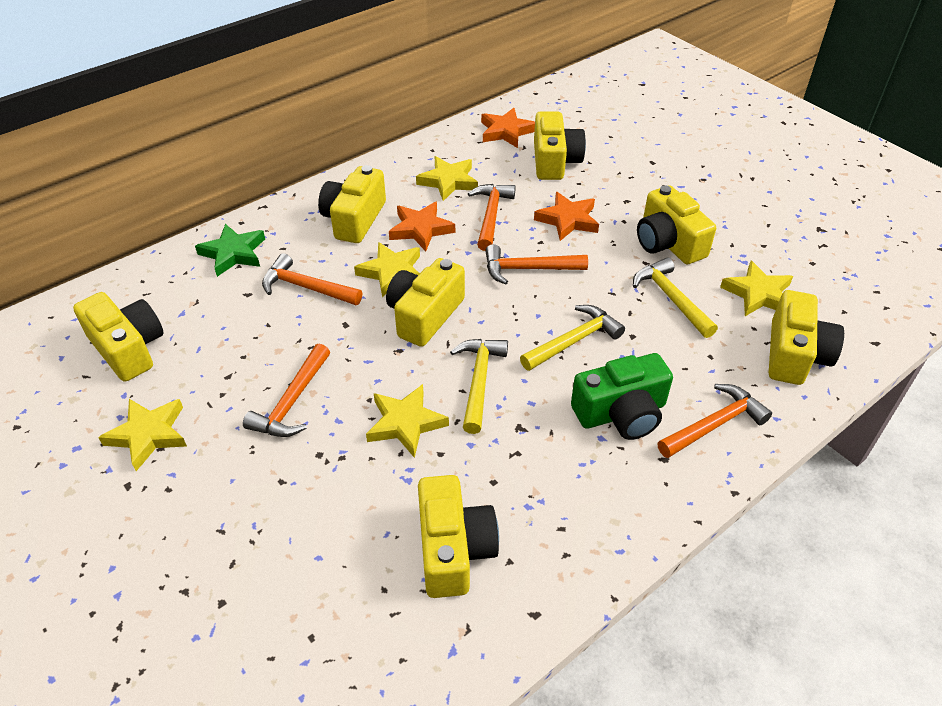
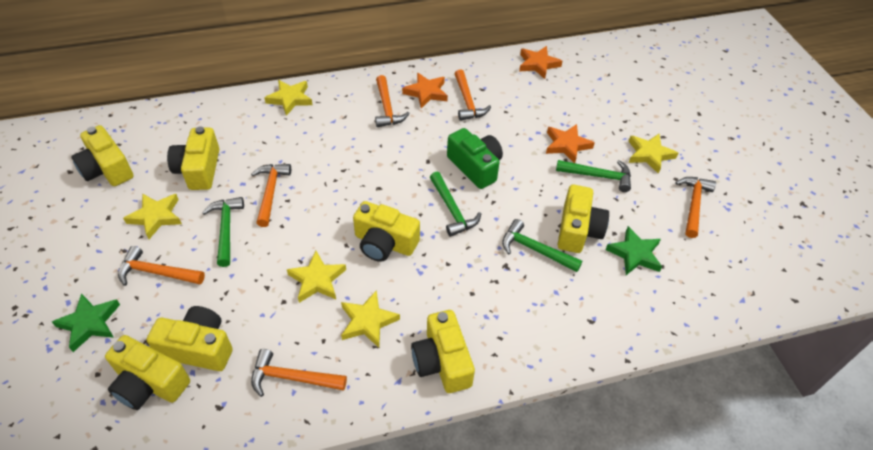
green hammer: none = 0 -> [202,197,244,267] [430,172,481,237] [502,219,582,272] [556,160,631,192] = 4
green star: [195,224,265,277] = 1 -> [52,293,120,352] [606,226,662,275] = 2
orange hammer: [243,344,330,437] [262,253,362,305] [468,184,516,251] [485,244,588,285] [658,384,772,458] = 5 -> [118,246,205,286] [251,164,291,227] [251,349,347,397] [375,75,410,127] [455,70,491,121] [675,177,716,238] = 6
yellow hammer: [450,339,508,434] [520,305,625,371] [633,257,718,338] = 3 -> none = 0

